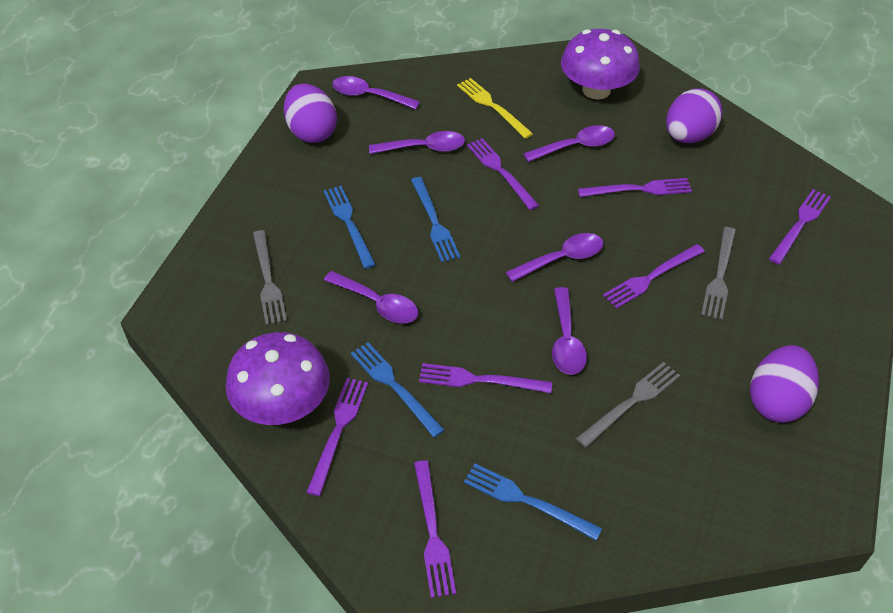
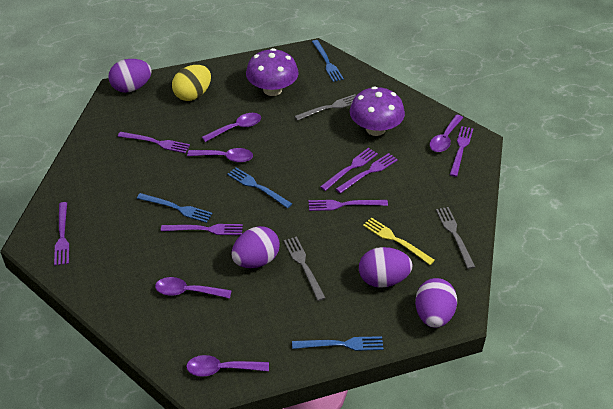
purple egg: [284,84,337,143] [666,88,722,143] [750,345,819,423] = 3 -> [108,59,152,93] [231,226,280,268] [359,247,413,288] [415,278,457,328] = 4
purple spoon: [324,271,418,323] [332,76,420,109] [369,131,465,154] [506,233,603,282] [523,125,615,162] [552,287,587,375] = 6 -> [155,277,232,299] [186,355,269,377] [187,148,253,163] [202,113,261,142] [430,115,463,152] = 5
yellow egg: none = 0 -> [172,65,211,101] = 1

